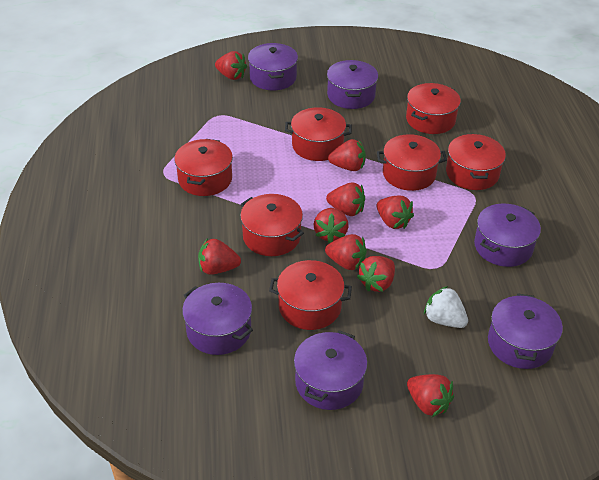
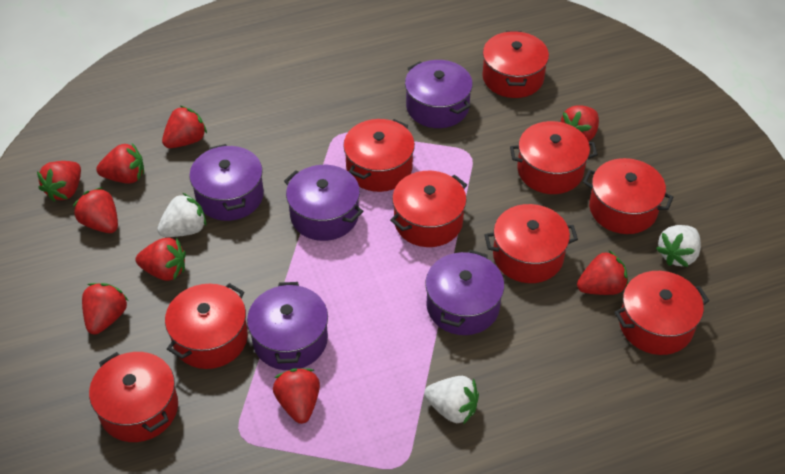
purple pot: [182,283,253,355] [248,43,298,90] [294,330,367,410] [327,60,378,109] [474,203,541,267] [488,293,563,369] = 6 -> [189,144,264,221] [247,282,328,370] [284,165,363,241] [405,60,473,128] [425,250,504,335] = 5
red pot: [174,139,233,196] [240,194,304,256] [269,260,352,330] [285,107,352,161] [377,134,447,191] [406,83,461,134] [446,134,506,190] = 7 -> [89,352,178,442] [165,283,248,369] [343,119,415,192] [390,171,467,247] [482,31,549,98] [484,204,578,283] [510,121,598,194] [583,158,673,234] [614,271,709,355] = 9
white strawberry: [424,286,468,328] = 1 -> [157,193,206,237] [424,376,479,425] [656,225,701,267] = 3

